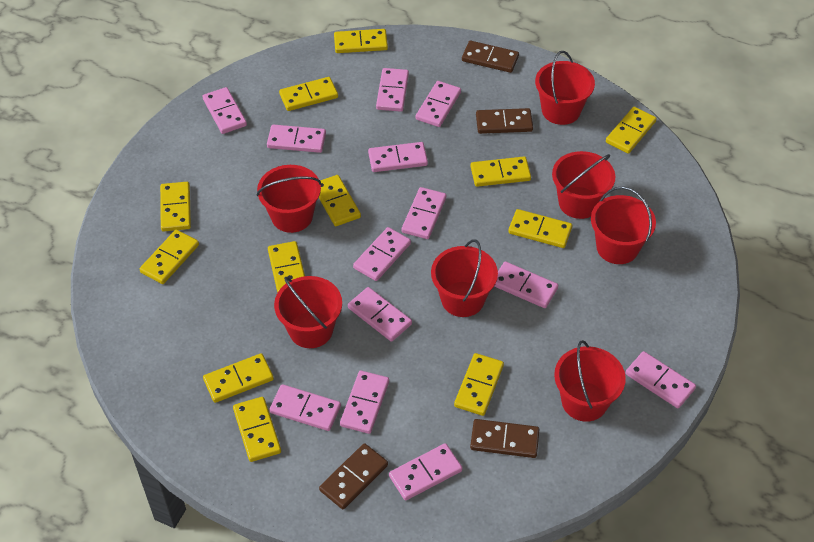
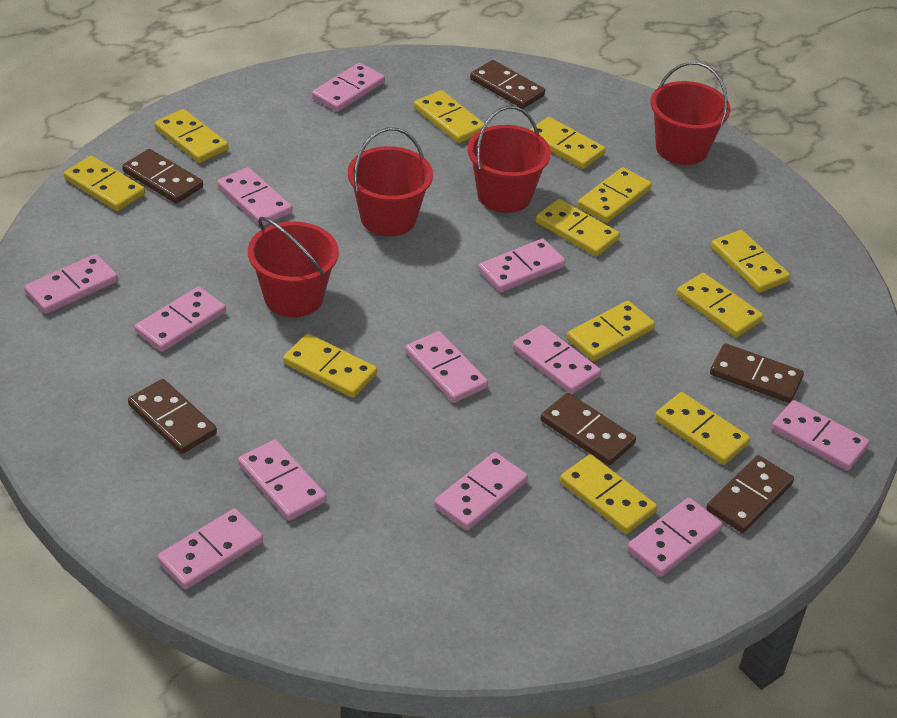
brown domino: [319,443,388,509] [462,41,519,73] [470,419,539,458] [476,108,533,134] = 4 -> [122,149,203,204] [128,379,217,454] [470,60,545,109] [541,393,636,466] [706,455,794,533] [710,343,804,403] = 6
pink domino: [202,87,247,134] [267,125,326,153] [269,384,341,431] [340,371,389,434] [348,287,412,342] [353,227,411,281] [368,142,428,172] [376,68,409,112] [389,443,462,501] [402,187,446,239] [416,81,461,127] [494,261,558,308] [626,351,696,408] = 13 -> [24,254,118,314] [135,287,226,352] [157,508,263,590] [217,167,292,226] [238,439,327,521] [312,63,385,112] [405,331,488,403] [434,452,528,530] [478,239,566,292] [513,325,601,394] [627,498,723,577] [771,400,870,471] = 12
red bucket: [257,165,322,233] [274,276,342,348] [431,239,498,317] [535,51,595,125] [552,151,615,219] [554,340,626,422] [591,187,656,264] = 7 -> [248,217,339,317] [348,127,433,236] [467,106,551,213] [651,62,730,165] = 4

